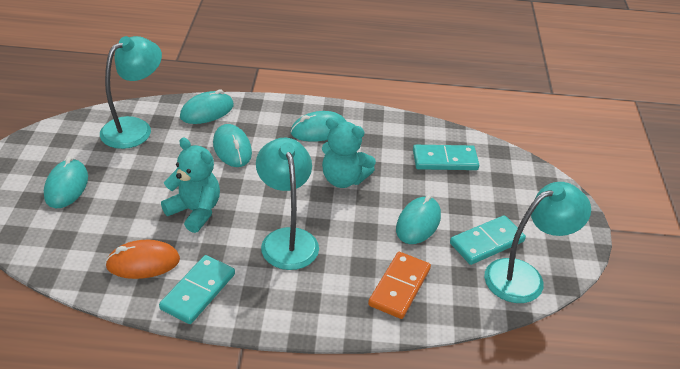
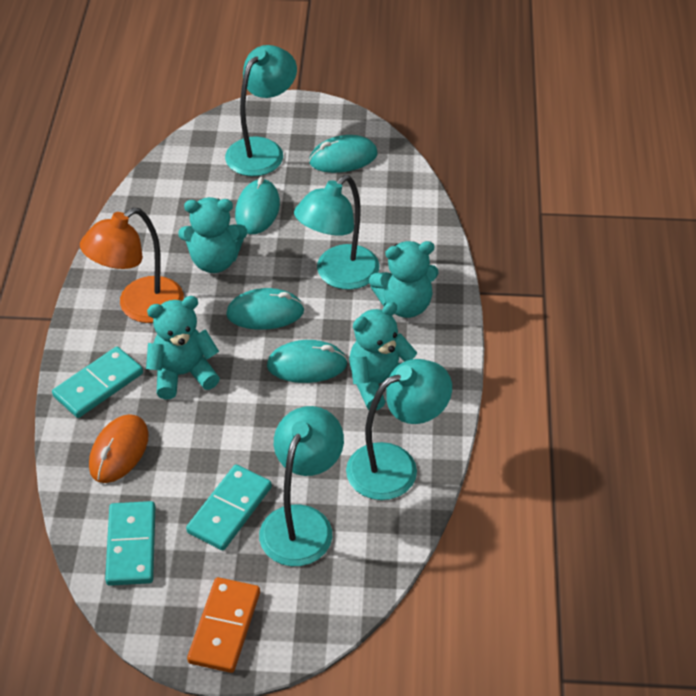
orange lamp: none = 0 -> [80,208,184,323] = 1
turquoise lamp: [100,36,162,149] [256,138,319,270] [484,182,591,303] = 3 -> [225,45,297,176] [259,406,344,566] [294,175,379,290] [346,359,452,500] = 4
turquoise mouse: [44,157,88,208] [180,89,234,124] [213,124,252,167] [290,111,347,142] [396,195,441,244] = 5 -> [226,288,304,330] [235,177,280,234] [267,340,348,383] [309,135,378,173] = 4
turquoise teddy bear: [161,138,220,233] [322,118,376,188] = 2 -> [146,296,220,399] [178,197,247,273] [349,302,417,410] [369,241,439,318] = 4

